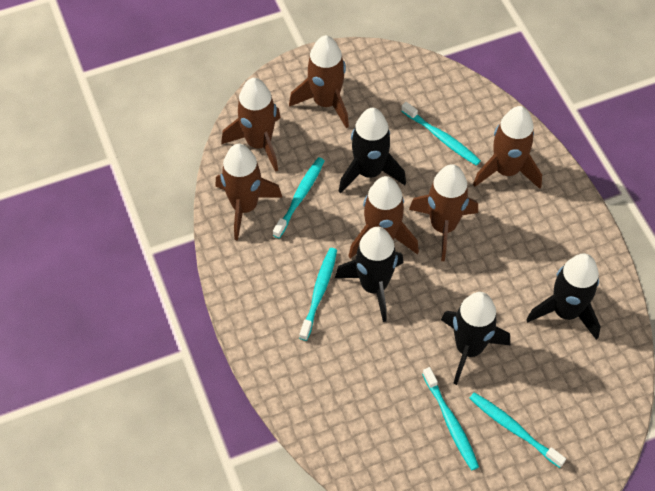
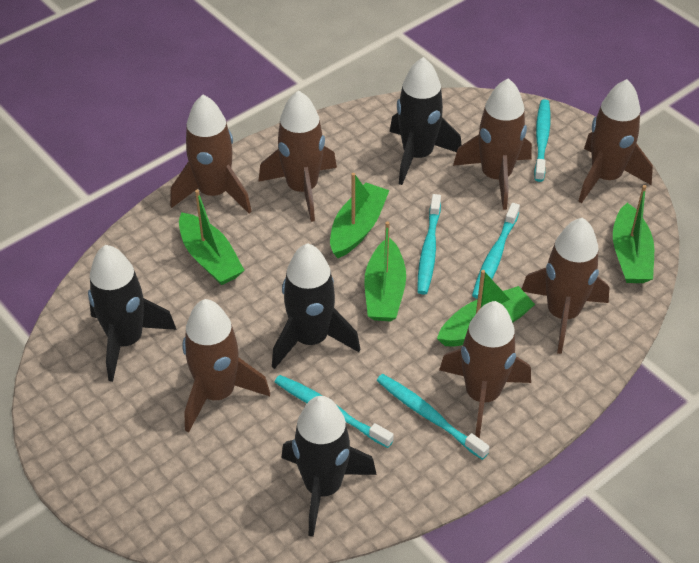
brown rocket: [215,144,282,240] [221,78,281,172] [289,35,349,128] [348,176,419,259] [409,164,478,261] [473,106,542,189] = 6 -> [170,95,251,213] [183,299,270,432] [258,90,337,222] [439,301,531,439] [453,78,532,210] [522,218,609,354] [578,79,653,203] = 7
green boat: none = 0 -> [179,190,245,285] [330,173,390,258] [364,221,406,321] [437,270,535,347] [613,185,654,283] = 5

